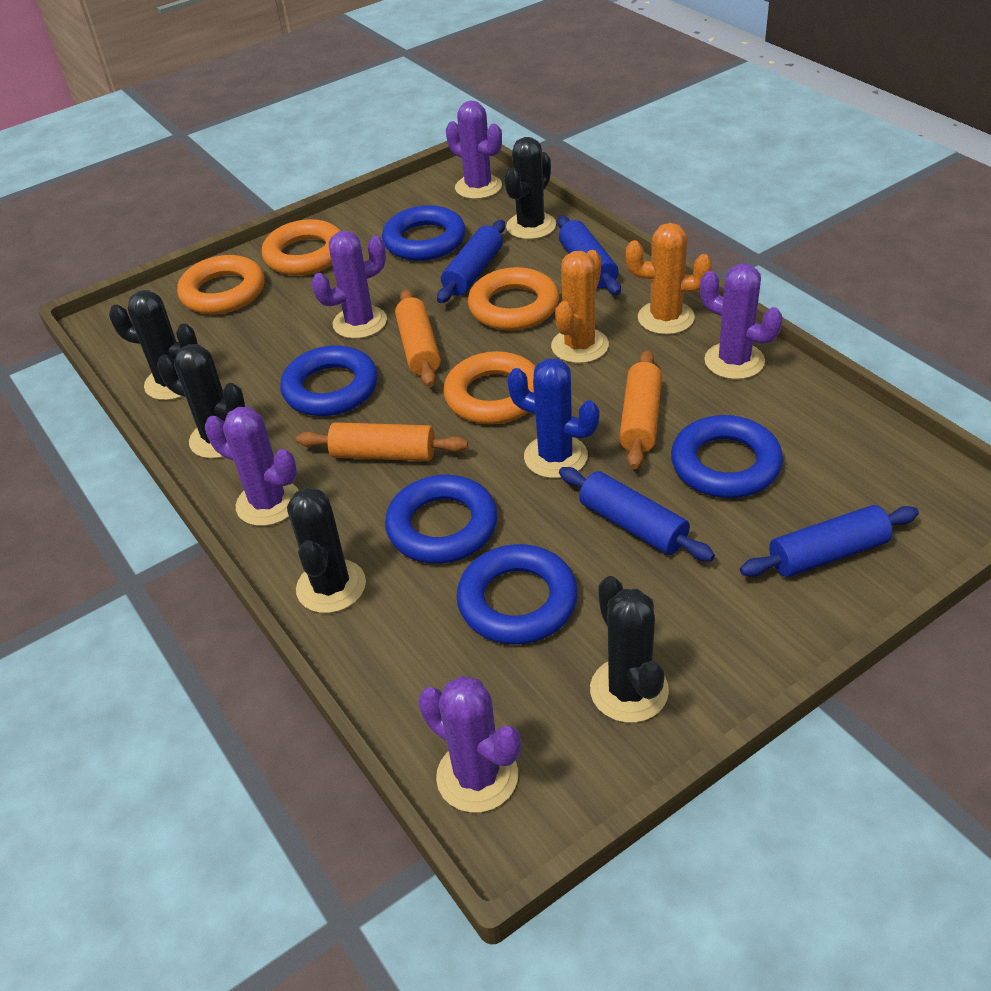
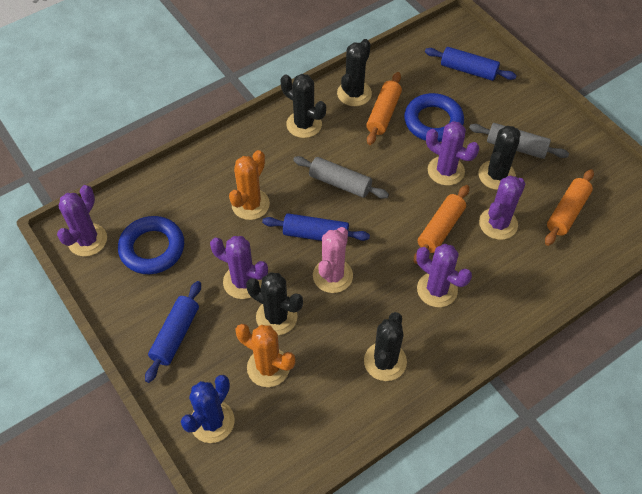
blue ring: [280,345,378,416] [382,205,466,261] [385,475,498,564] [457,544,578,645] [671,415,783,498] = 5 -> [118,216,184,274] [404,93,464,142] = 2
blue rolling pin: [437,220,505,303] [557,216,621,295] [559,467,715,562] [740,505,919,577] = 4 -> [145,281,201,383] [262,213,370,241] [425,47,517,81] = 3
grey rolling pin: none = 0 -> [293,156,389,199] [469,123,569,159] = 2
orange ring: [177,255,265,314] [262,219,341,276] [443,351,536,424] [468,267,559,330] = 4 -> none = 0
pink cactus: none = 0 -> [313,227,353,293] = 1

